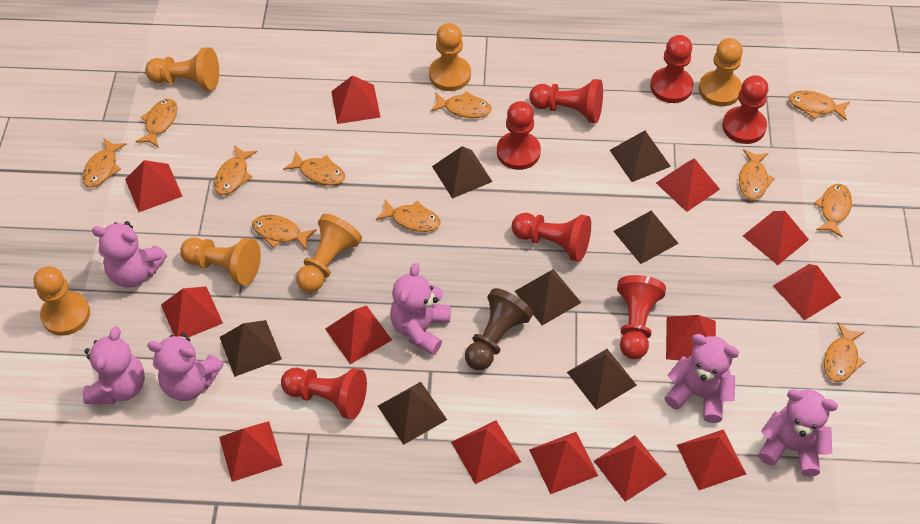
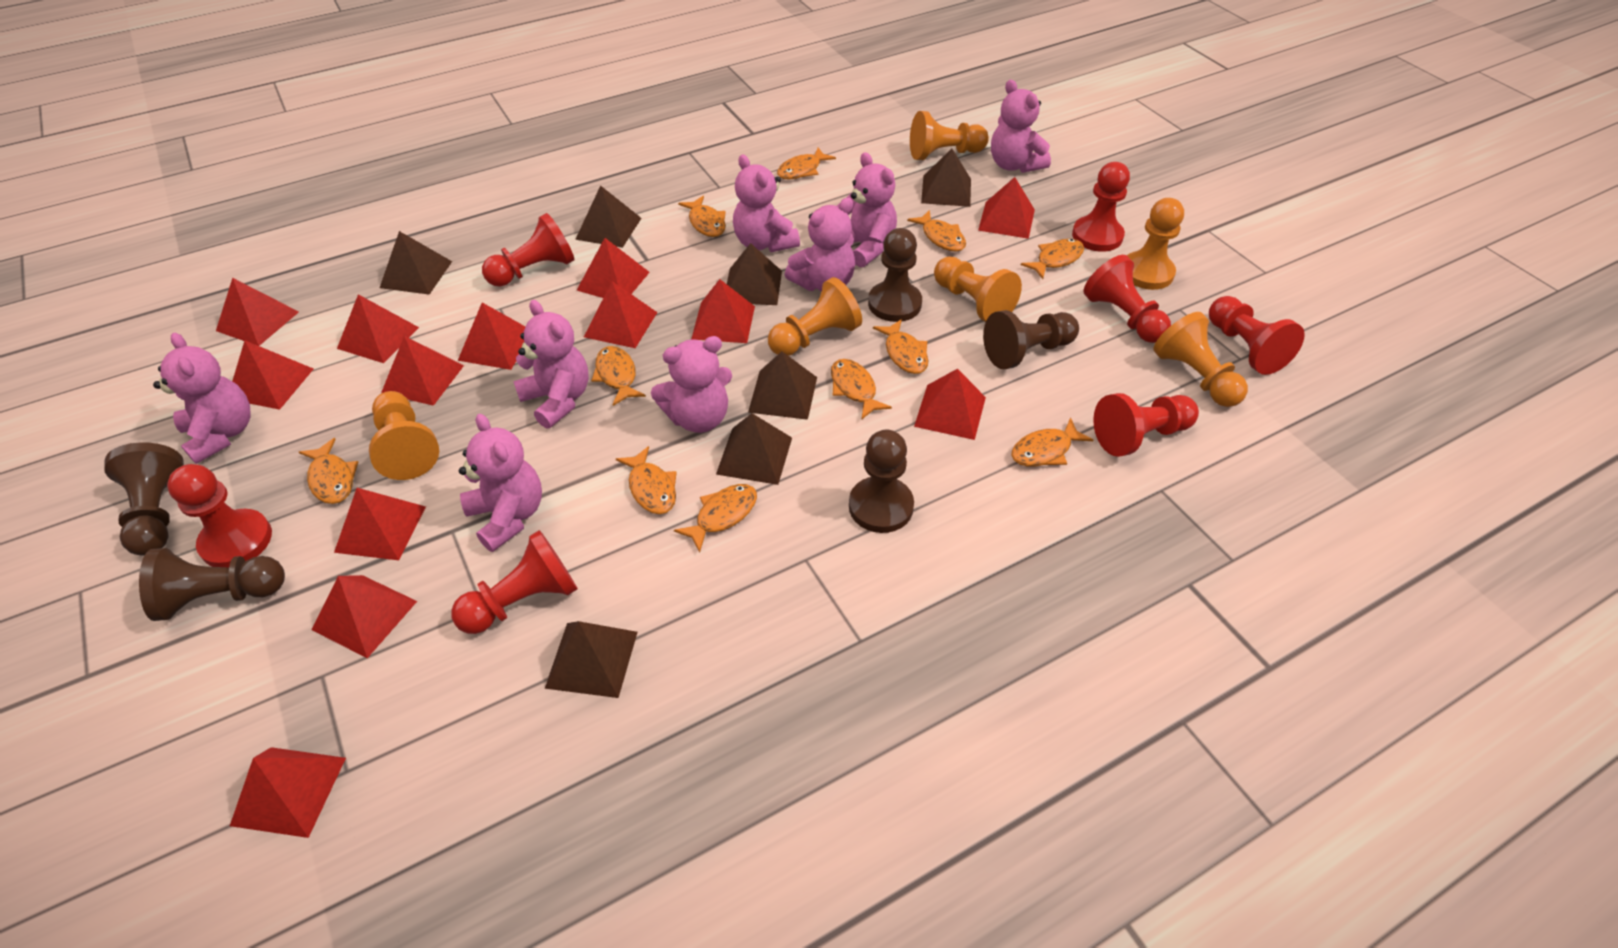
brown pawn: [465,288,533,370] = 1 -> [104,442,184,556] [139,548,285,621] [849,430,914,533] [868,228,922,322] [983,310,1079,369] = 5
pink teddy bear: [83,327,145,404] [92,221,167,288] [147,333,224,401] [390,263,451,355] [665,334,739,423] [758,389,838,476] = 6 -> [153,333,251,464] [459,414,542,552] [513,300,589,429] [651,336,732,433] [733,154,800,252] [785,198,855,291] [837,152,897,268] [991,80,1051,173] = 8

